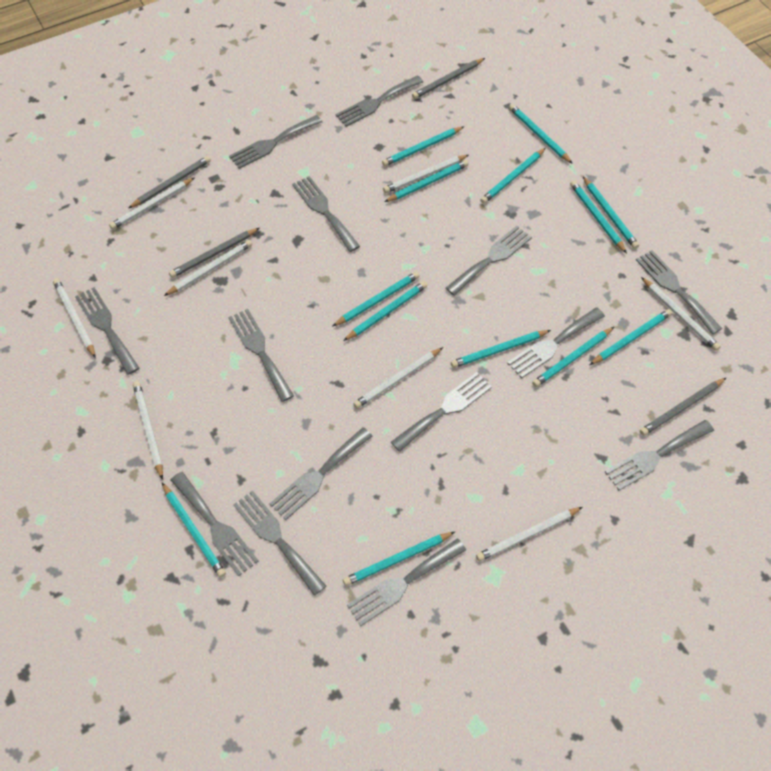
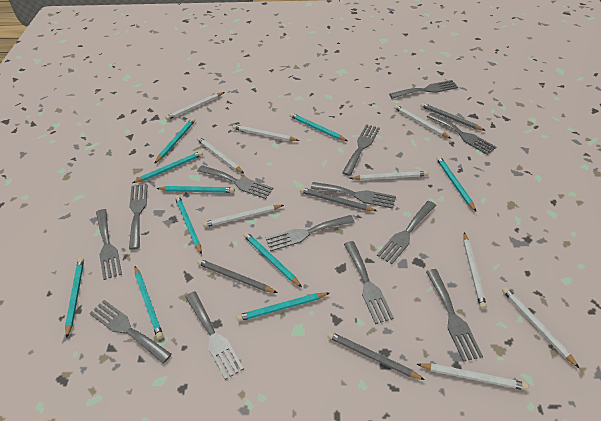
grey fork: [75,287,139,375] [171,472,259,576] [228,309,294,402] [229,115,322,169] [233,490,326,596] [270,427,372,520] [292,176,360,252] [335,75,423,127] [347,538,466,626] [391,372,492,452] [446,226,532,296] [507,307,605,378] [605,420,714,490] [636,250,722,335] = 14 -> [89,300,172,364] [96,209,122,280] [129,184,148,250] [185,291,244,380] [197,165,273,199] [266,215,354,251] [311,182,396,209] [342,124,380,176] [344,241,394,324] [377,201,436,264] [389,80,458,99] [426,269,483,362] [427,113,496,155] = 13
turquoise pencil: [162,483,226,578] [333,272,420,326] [343,281,427,341] [343,532,455,586] [382,126,464,166] [384,160,469,202] [451,330,551,368] [480,148,546,204] [509,104,573,164] [532,327,614,387] [570,181,627,253] [583,177,639,249] [590,309,672,365] = 13 -> [65,258,84,338] [133,151,203,183] [135,266,163,339] [154,118,195,164] [156,186,235,193] [175,195,202,255] [236,293,329,321] [243,232,302,287] [290,113,348,141] [436,156,476,211] = 10
white pencil: [53,278,96,358] [109,177,195,230] [133,381,163,480] [164,240,252,296] [353,347,443,409] [383,155,468,193] [476,507,583,561] [641,277,721,351] = 8 -> [165,92,224,120] [197,137,244,173] [203,205,284,227] [232,124,299,141] [349,171,428,180] [394,105,451,139] [417,363,528,390] [463,232,487,309] [502,287,579,368] = 9

